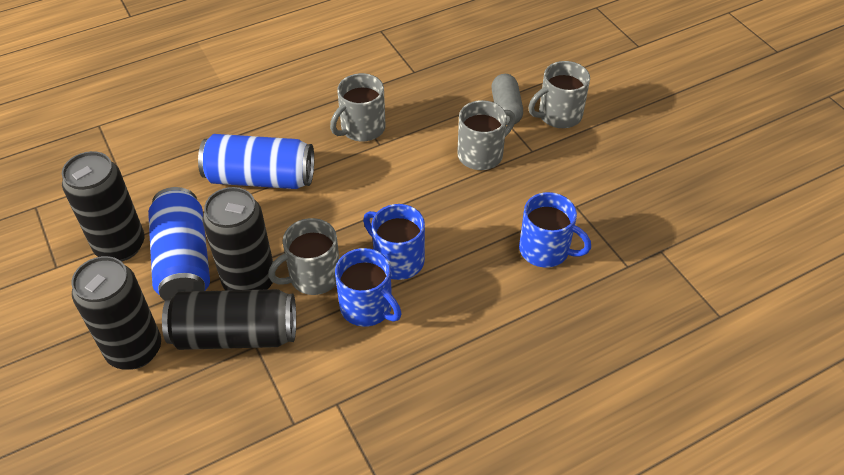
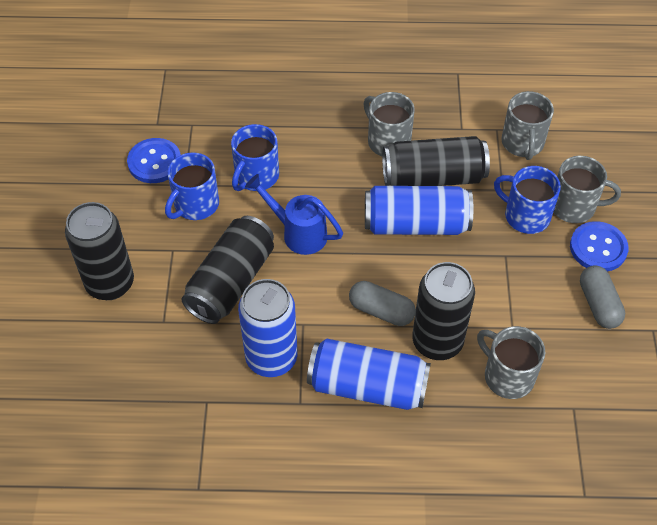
blue button: none = 0 -> [127,138,181,183] [570,221,629,272] = 2
blue can: [148,187,210,300] [198,134,314,189] = 2 -> [238,279,297,377] [307,338,431,410] [365,186,473,235] = 3
blue watering can: none = 0 -> [245,174,343,255] = 1
grey capsule: [492,74,523,125] = 1 -> [349,281,416,326] [580,265,625,329] = 2

